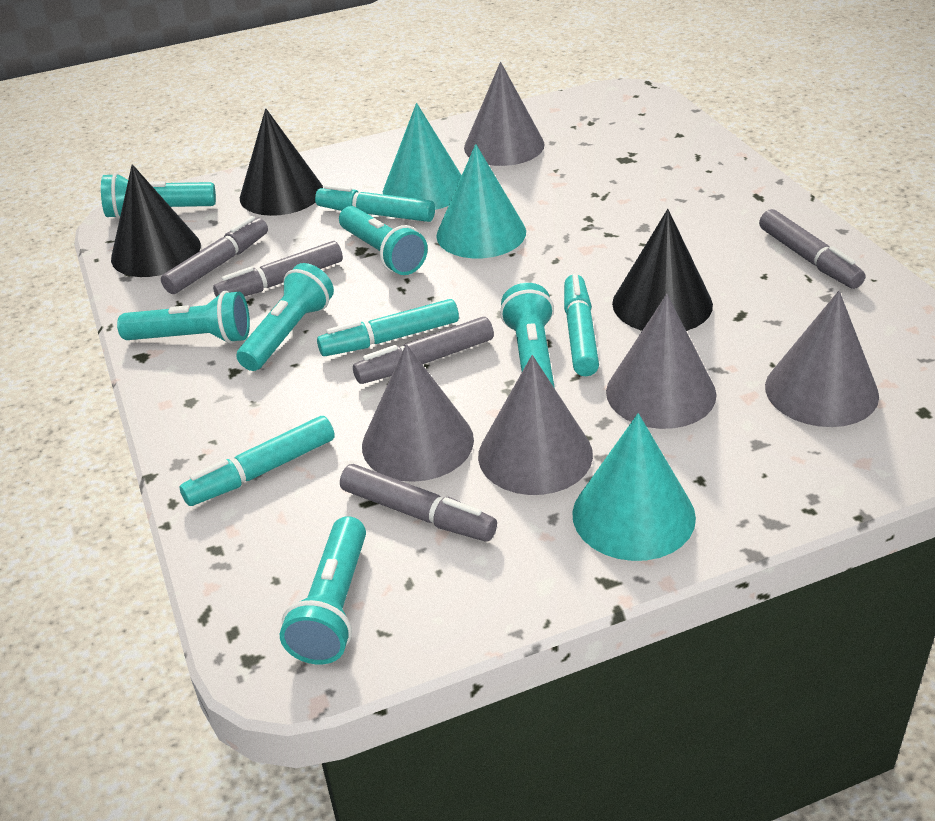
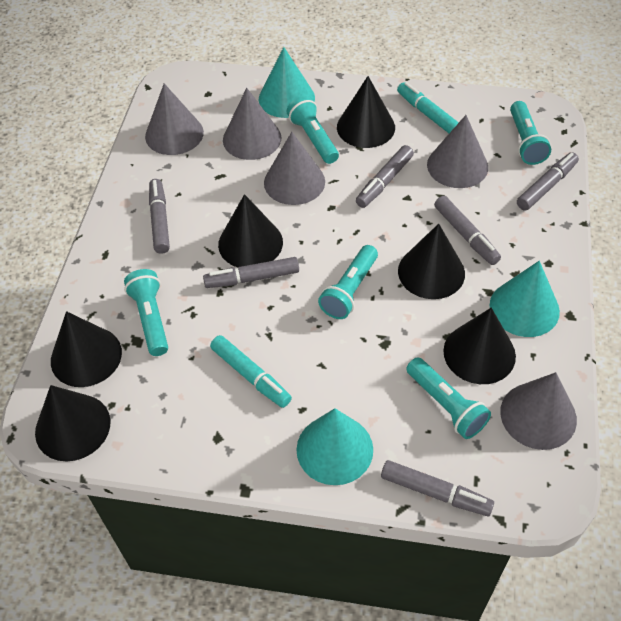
black cone: [111,164,201,277] [240,108,323,216] [612,209,713,331] = 3 -> [35,385,110,462] [51,311,122,387] [218,194,283,267] [337,76,395,148] [398,224,465,299] [443,308,516,384] = 6
grey marker: [161,216,268,294] [213,241,343,297] [340,464,497,542] [353,317,494,384] [759,209,865,289] = 5 -> [149,179,170,254] [203,257,299,288] [356,145,414,208] [381,460,494,516] [434,196,501,265] [517,152,579,210] = 6
turquoise flashlight: [101,173,216,219] [117,291,250,344] [236,263,334,371] [280,516,366,665] [339,206,428,275] [500,283,554,387] = 6 -> [124,269,168,356] [287,96,339,164] [318,245,378,319] [406,357,491,439] [510,101,551,165] = 5
turquoise marker: [180,416,335,506] [315,185,435,222] [317,299,459,356] [564,274,599,376] = 4 -> [210,335,292,408] [397,82,459,133] = 2

